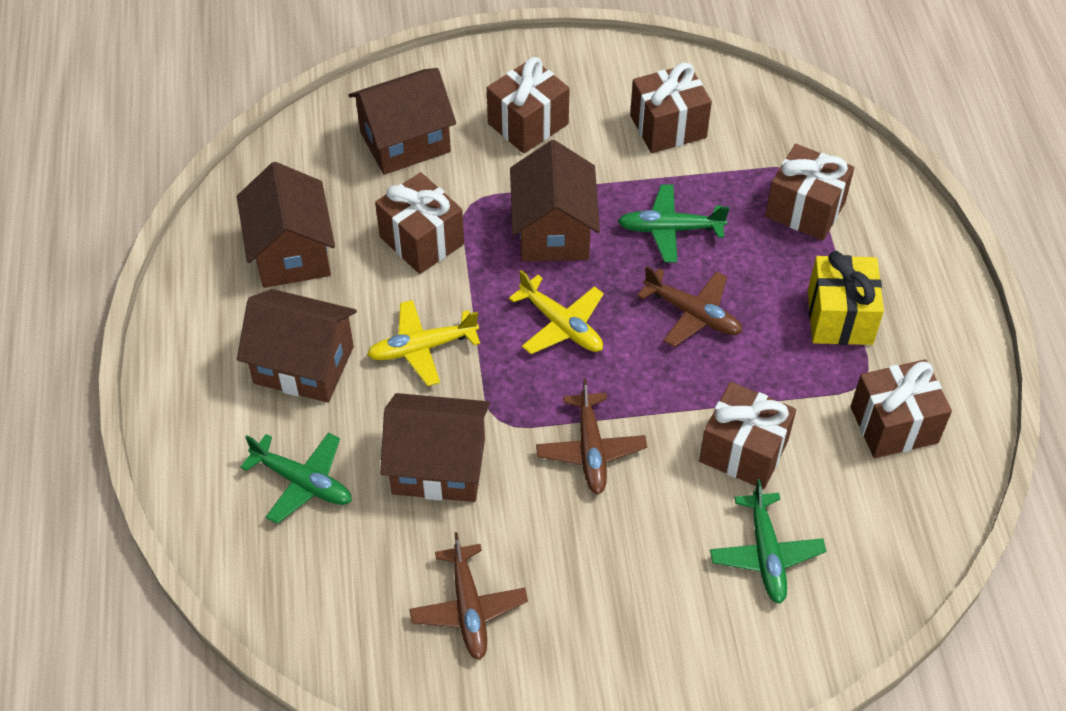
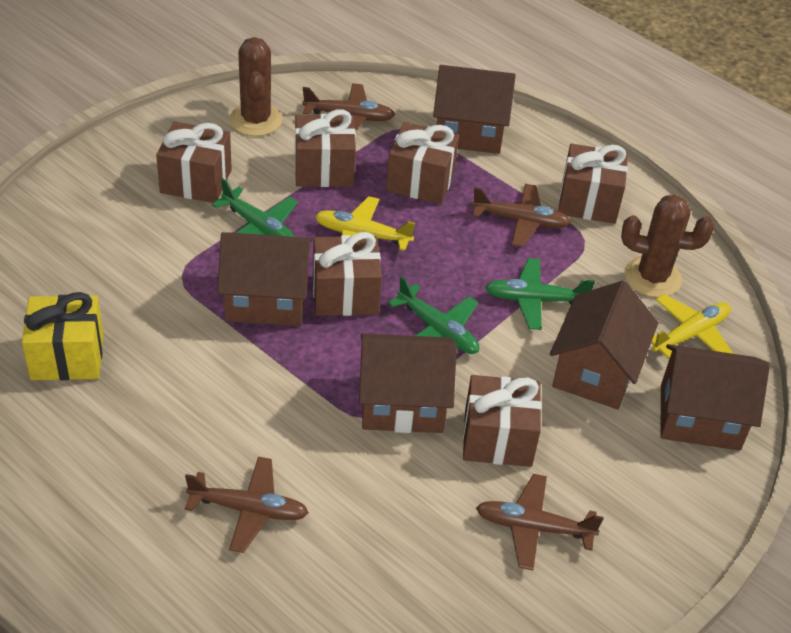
brown cactus: none = 0 -> [230,37,282,136] [621,195,714,298] = 2
brown plane: [409,532,528,660] [536,378,647,495] [637,266,743,347] = 3 -> [185,457,309,553] [302,83,395,132] [472,184,571,247] [476,474,604,570] = 4

